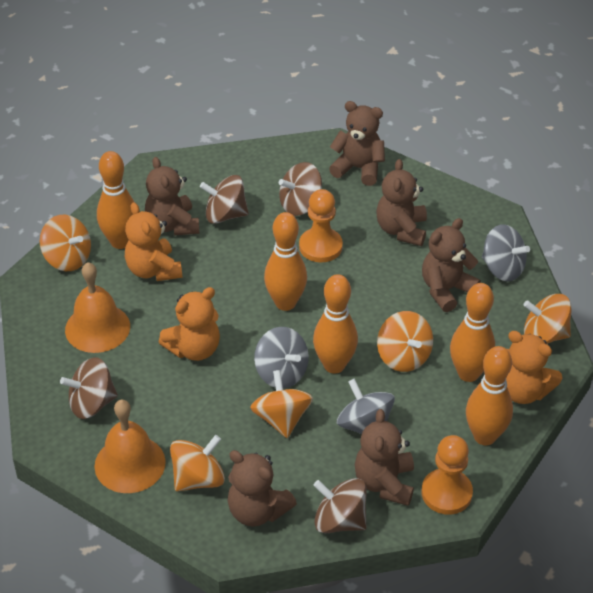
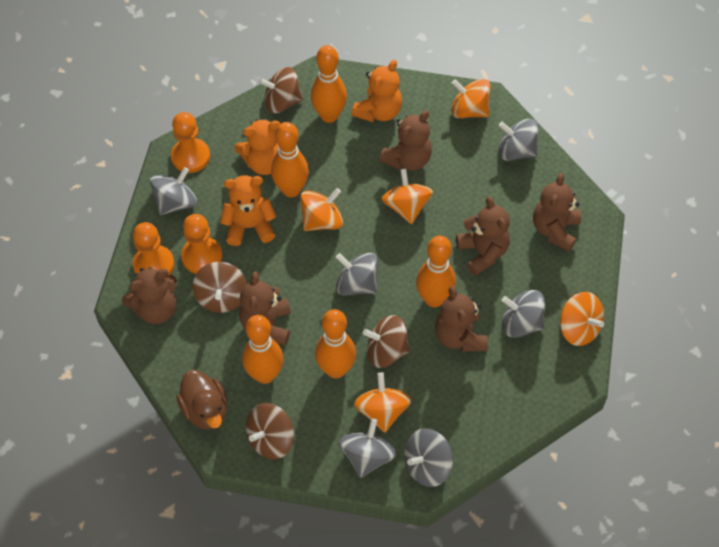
brown duck: none = 0 -> [176,370,227,430] = 1
grey spinning top: [254,327,309,388] [337,379,395,434] [482,224,530,282] = 3 -> [150,167,197,215] [336,253,378,295] [339,418,396,478] [404,428,453,487] [498,119,539,161] [502,290,545,338] = 6
orange bell: [65,262,130,353] [94,399,166,493] = 2 -> none = 0
orange pawn: [299,189,343,262] [421,435,473,515] = 2 -> [133,222,174,276] [171,112,210,173] [181,214,222,274] = 3

